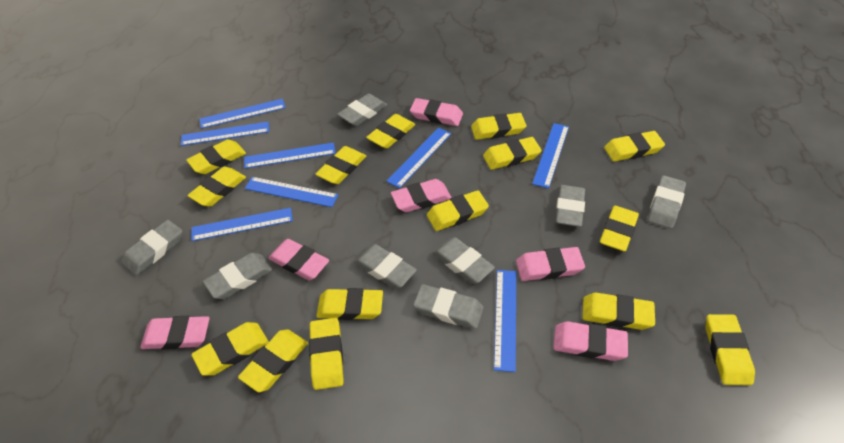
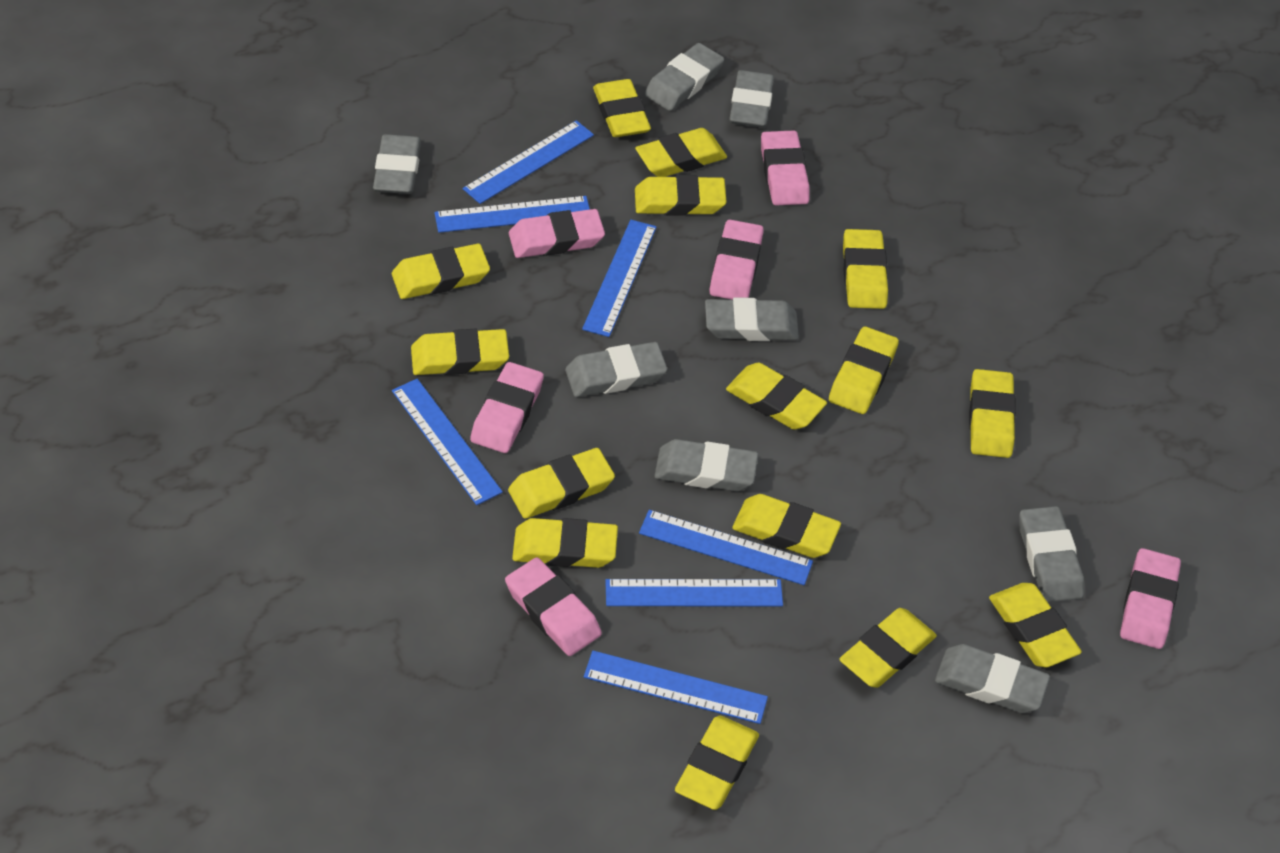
blue ruler: [181,122,269,146] [191,208,293,241] [199,99,286,129] [244,142,336,169] [244,177,338,207] [386,128,451,188] [494,270,516,372] [532,123,569,188] = 8 -> [392,379,503,505] [434,196,590,233] [463,120,594,204] [582,220,657,337] [584,651,768,724] [605,579,783,606] [639,510,813,585] = 7

